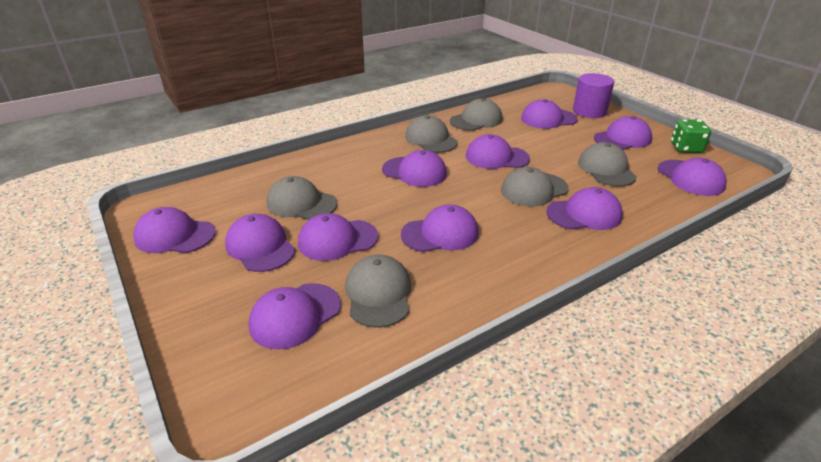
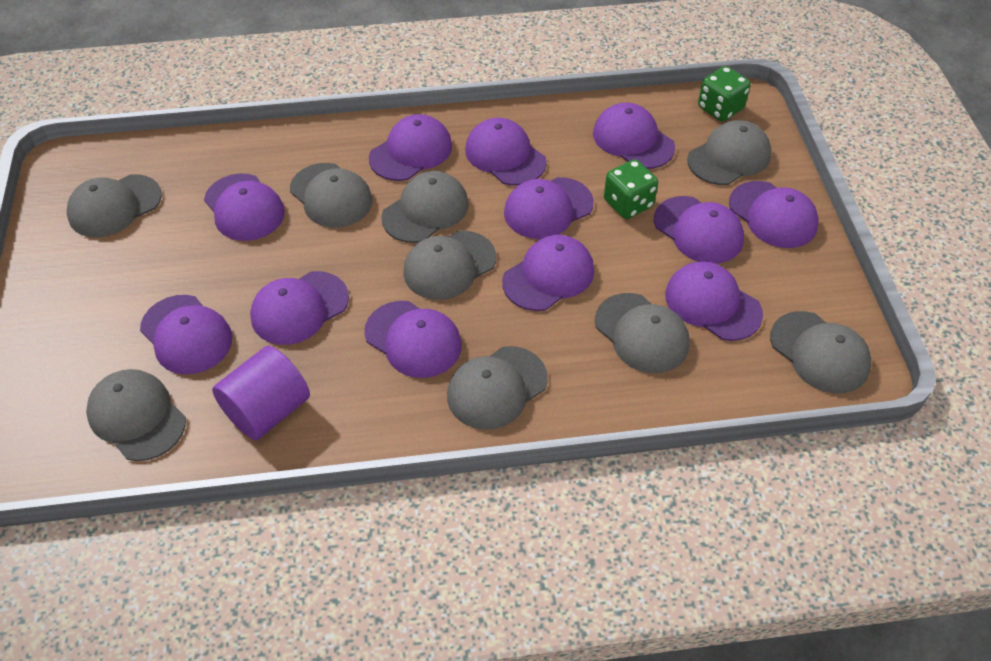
green dice: [671,119,711,153] = 1 -> [604,159,658,219] [698,66,751,121] = 2
grey cap: [266,176,337,220] [345,254,411,328] [405,115,458,153] [450,98,502,131] [501,167,569,207] [578,142,637,186] = 6 -> [67,174,162,237] [86,369,186,461] [290,163,372,228] [381,171,469,243] [403,231,496,300] [447,346,548,430] [595,293,690,373] [687,120,772,185] [770,311,871,394] = 9
purple cap: [133,207,216,253] [225,214,295,272] [248,283,341,350] [298,213,378,261] [382,150,447,187] [401,204,479,252] [466,134,530,169] [521,99,578,129] [546,187,623,230] [594,116,652,150] [657,158,727,196] = 11 -> [140,295,232,374] [204,173,285,241] [250,271,349,345] [364,301,462,378] [369,114,452,181] [465,118,547,186] [502,235,594,311] [504,177,594,239] [593,103,675,169] [654,196,744,264] [665,261,763,341] [729,181,819,248] = 12

